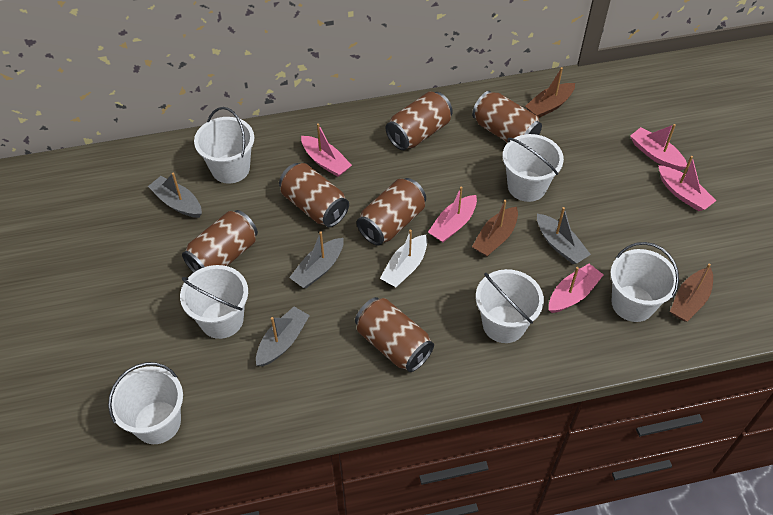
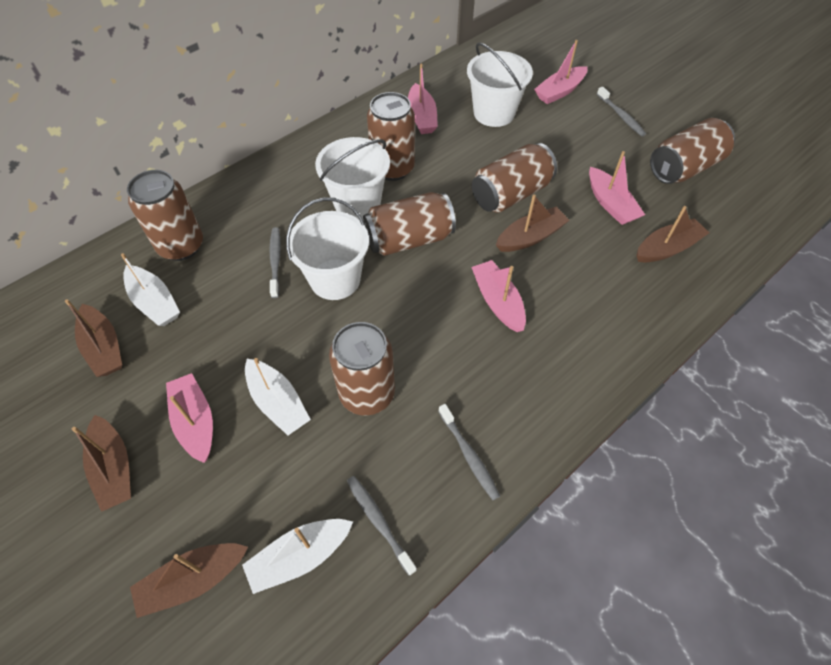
brown boat: [472,200,518,256] [525,67,575,118] [670,263,713,322] = 3 -> [65,299,122,377] [72,415,131,512] [130,543,248,618] [496,194,570,252] [637,206,709,262] = 5
grey boat: [148,173,202,218] [256,307,310,367] [289,231,344,288] [537,207,591,264] = 4 -> none = 0
grey toothbrush: none = 0 -> [269,227,281,298] [347,476,417,576] [438,404,500,500] [597,87,646,137] = 4
white boat: [380,230,427,288] = 1 -> [121,253,180,326] [242,519,353,594] [245,358,311,436] = 3
white bucket: [108,362,183,444] [180,265,248,339] [194,107,254,184] [476,269,544,343] [503,134,564,202] [610,242,679,322] = 6 -> [286,197,369,300] [315,137,390,219] [467,42,533,127] = 3

